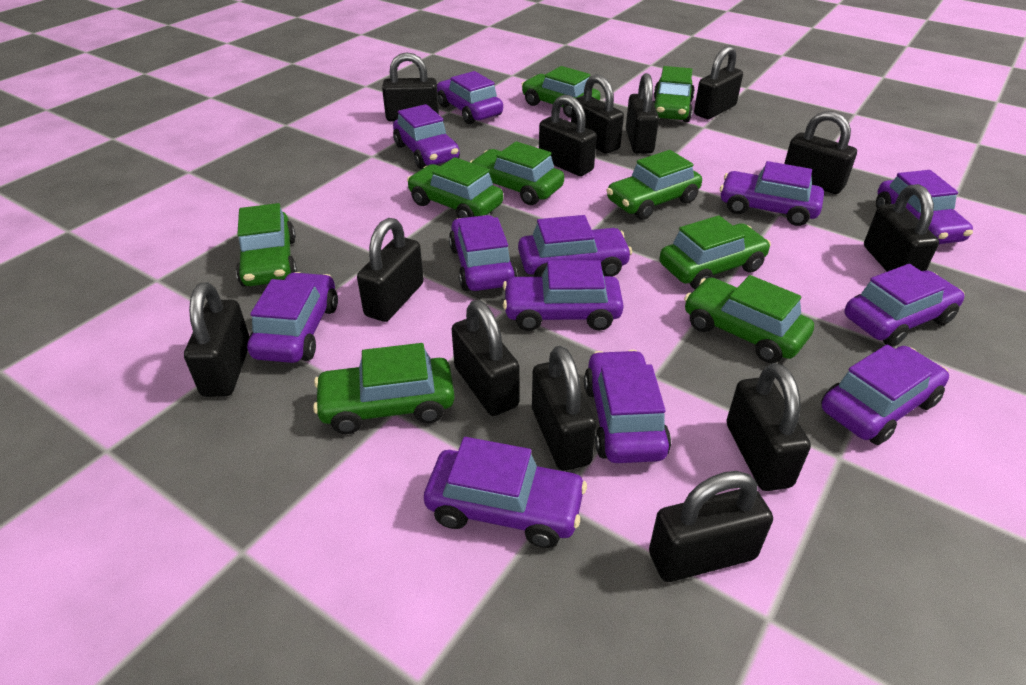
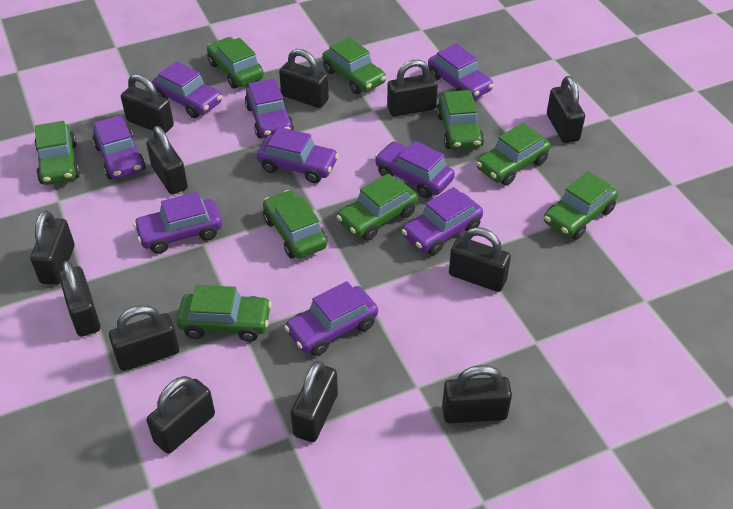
black padlock: [184,282,250,397] [357,218,424,322] [382,52,439,121] [452,300,519,416] [532,346,596,471] [539,95,597,176] [571,74,624,154] [626,73,659,154] [649,471,773,582] [694,46,743,119] [727,363,811,491] [784,111,857,194] [864,184,939,272] = 13 -> [30,210,74,285] [59,260,101,337] [109,305,179,371] [121,74,174,134] [146,126,188,194] [147,376,215,454] [279,49,329,108] [291,361,338,442] [387,60,438,117] [442,365,512,423] [449,227,511,292] [547,76,585,143] = 12
purple car: [247,272,338,363] [393,104,460,169] [424,437,587,548] [437,71,503,124] [449,215,517,291] [503,260,624,331] [518,215,632,277] [584,350,671,463] [720,161,824,226] [821,344,949,445] [844,264,965,347] [876,170,973,244] = 12 -> [93,115,146,180] [133,192,222,254] [152,61,222,118] [245,78,294,139] [257,127,339,183] [284,281,378,356] [375,141,455,198] [402,187,483,255] [428,44,494,99] = 9

